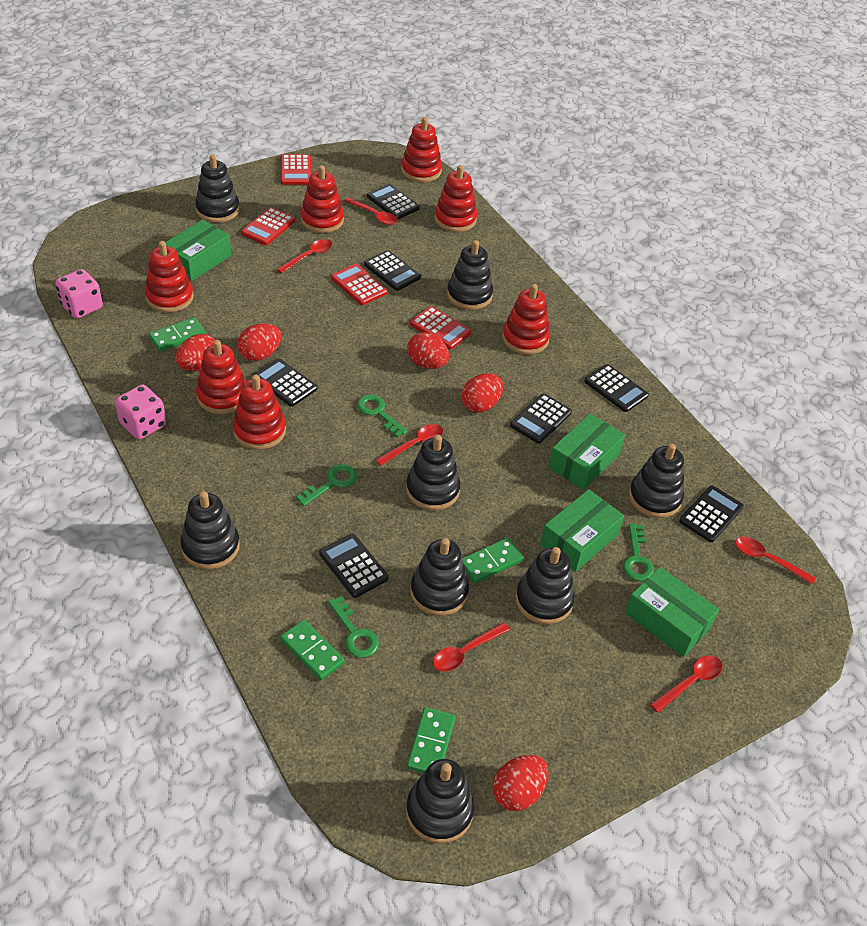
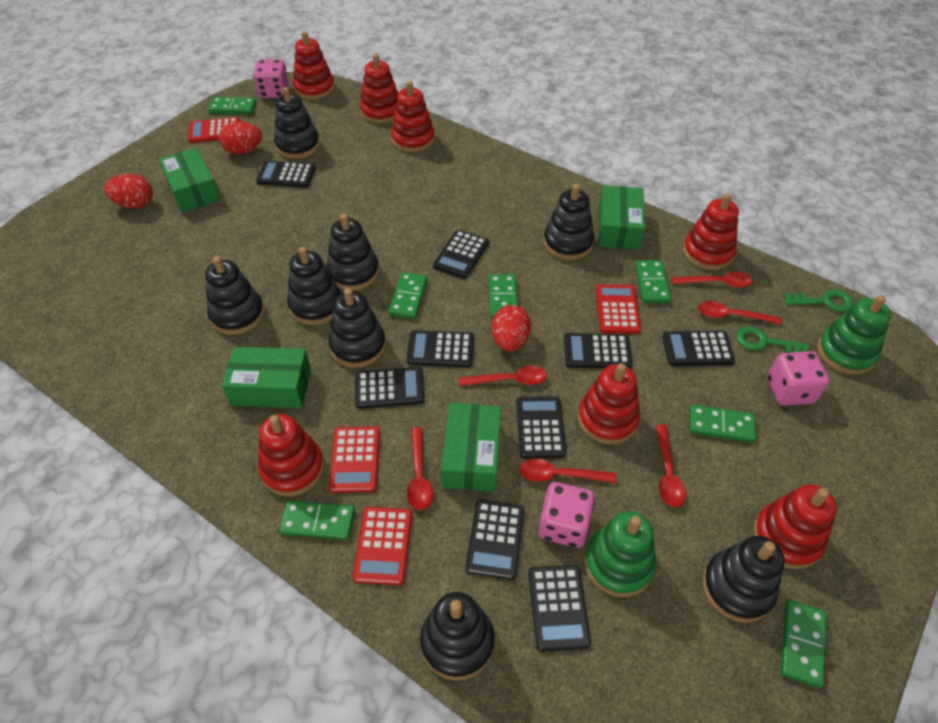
black calculator: [253,358,317,407] [319,534,389,598] [364,250,421,291] [367,184,420,219] [510,393,572,444] [584,364,649,412] [679,485,744,542] = 7 -> [256,161,316,188] [355,367,424,408] [407,330,474,367] [433,230,489,279] [466,499,524,580] [516,396,566,459] [528,565,591,652] [564,333,632,368] [662,331,735,366] = 9
green domino: [149,317,206,352] [280,620,345,680] [407,707,455,773] [463,538,524,583] = 4 -> [208,97,256,114] [279,500,355,540] [389,272,428,319] [489,274,518,319] [635,260,671,303] [689,405,756,443] [780,600,827,688] = 7
green key: [296,464,357,506] [328,596,379,658] [357,394,408,437] [623,523,654,581] = 4 -> [736,326,810,353] [784,289,854,312] = 2
green stacking toy: none = 0 -> [584,511,656,597] [817,295,891,375] = 2
pink dice: [55,269,103,318] [115,385,166,439] = 2 -> [253,60,289,98] [539,482,595,548] [767,351,829,406] = 3
red egg: [176,334,215,371] [237,323,281,361] [407,332,449,369] [461,373,503,413] [492,755,548,811] = 5 -> [104,174,153,208] [219,121,262,154] [491,305,531,351] = 3

